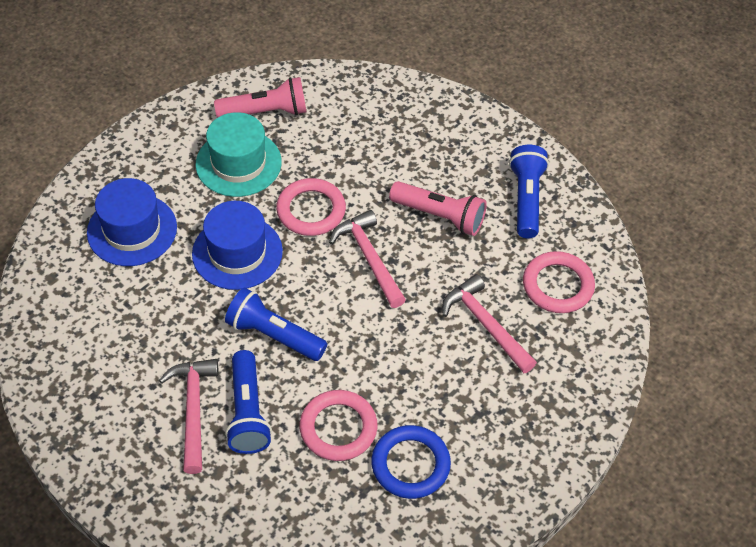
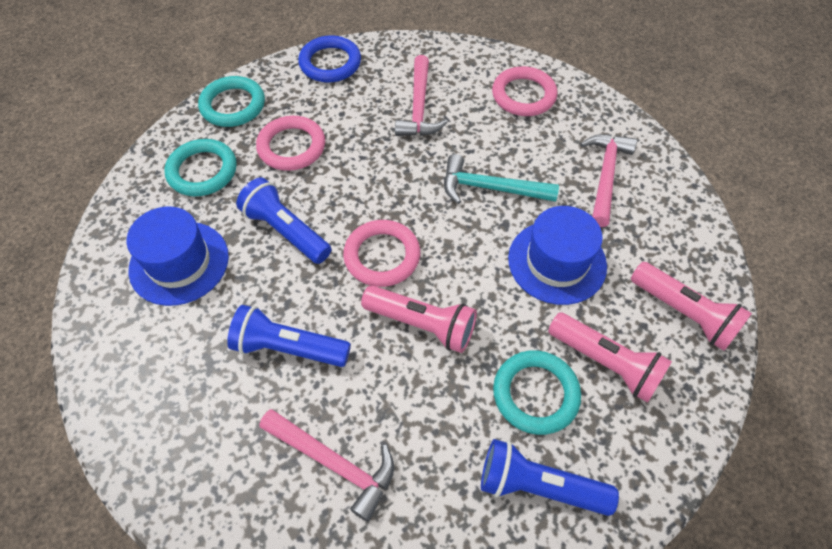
pink flashlight: [214,77,306,118] [389,181,487,236] = 2 -> [361,286,477,353] [548,312,672,403] [631,262,752,351] = 3
turquoise hammer: none = 0 -> [444,154,559,204] = 1
turquoise hat: [195,112,282,197] = 1 -> none = 0
turquoise ring: none = 0 -> [164,139,237,196] [198,76,265,127] [493,350,581,435] = 3

